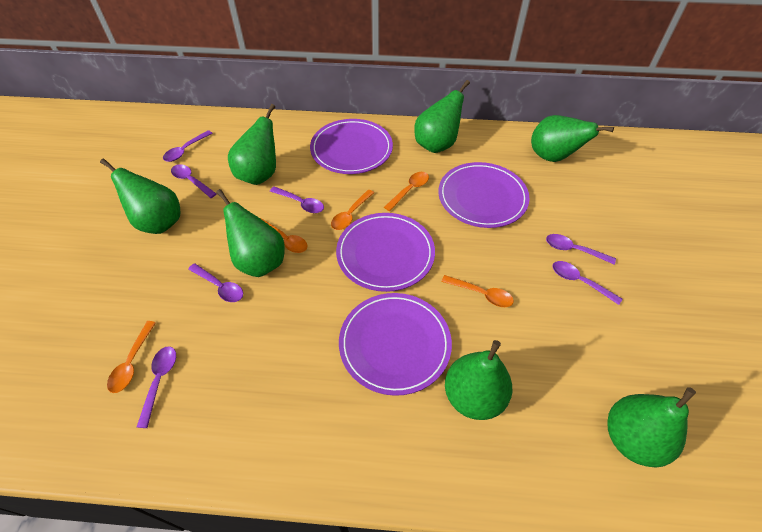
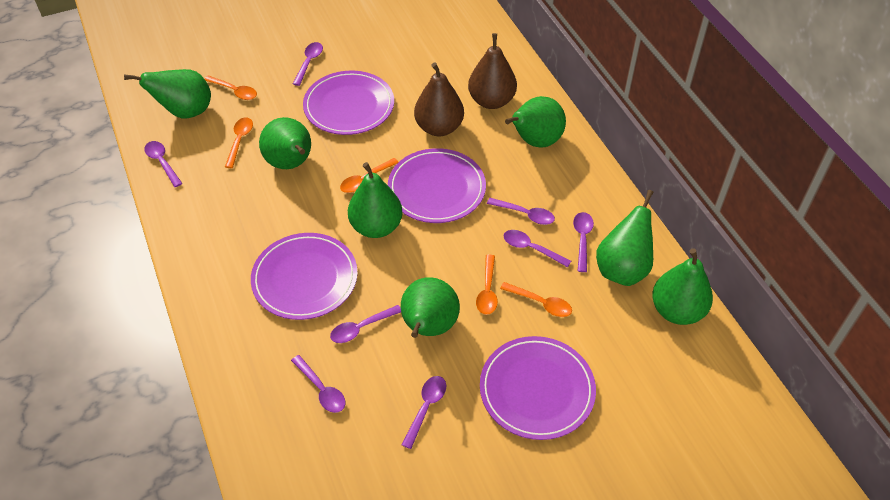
brown pear: none = 0 -> [414,63,464,136] [468,33,517,109] = 2
purple spoon: [137,346,176,428] [163,130,213,162] [171,164,216,198] [188,263,243,302] [270,186,324,213] [546,234,616,265] [552,261,622,305] = 7 -> [144,141,183,187] [291,355,345,413] [293,42,323,86] [330,305,401,343] [402,376,446,449] [487,198,555,225] [503,230,571,267] [573,212,594,272] = 8

